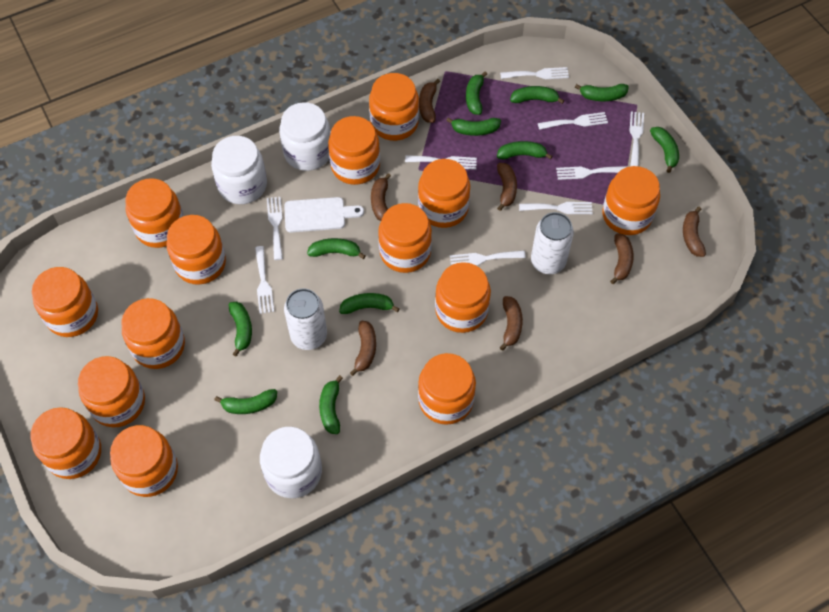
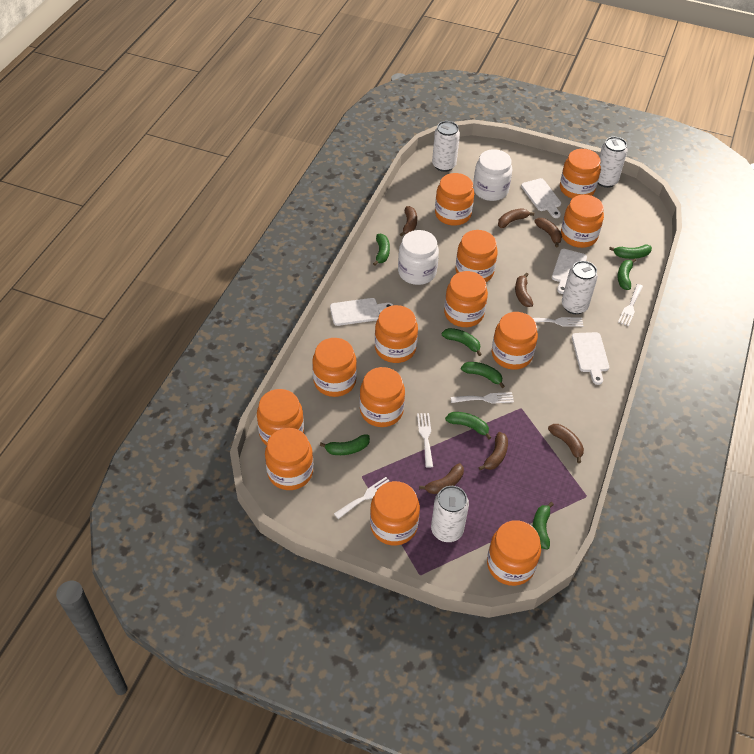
green banana: [215,389,277,414] [228,302,252,356] [307,238,366,259] [319,375,343,434] [339,293,400,314] [446,117,501,136] [466,71,487,115] [497,141,553,159] [510,86,564,104] [575,84,629,101] [650,127,679,173] = 11 -> [320,434,370,455] [373,233,390,266] [442,328,482,356] [445,412,492,439] [461,362,505,388] [533,502,554,550] [609,245,652,259] [618,258,636,290] = 8
orange jar: [30,407,101,479] [32,267,98,337] [78,356,145,427] [110,425,178,497] [121,298,185,369] [125,178,184,248] [166,215,226,285] [328,116,380,185] [369,73,419,141] [378,203,432,273] [418,159,470,228] [418,353,476,425] [435,262,491,333] [602,166,660,235] = 14 -> [257,389,304,446] [265,428,313,490] [312,338,357,397] [360,367,405,427] [370,481,420,546] [375,305,418,363] [435,173,474,226] [444,271,488,327] [455,230,498,282] [487,520,541,586] [492,312,538,370] [560,149,601,199] [561,195,604,248] = 13
white can: [284,288,327,350] [531,212,574,274] = 2 -> [431,486,469,542] [432,121,460,172] [562,261,598,314] [598,137,628,188] = 4
white cutting board: [284,197,364,232] = 1 -> [330,298,393,326] [521,178,561,218] [552,249,587,294] [572,332,609,385] = 4
white fork: [255,246,274,314] [267,197,283,260] [405,155,477,170] [450,251,526,266] [500,67,569,79] [519,202,593,214] [538,112,608,130] [556,166,628,180] [629,111,644,167] = 9 -> [334,477,390,519] [417,413,433,468] [451,392,514,404] [533,317,583,327] [618,284,643,326] = 5
white jar: [211,136,267,204] [260,427,322,498] [279,102,331,171] = 3 -> [398,230,439,285] [473,149,512,201] = 2

